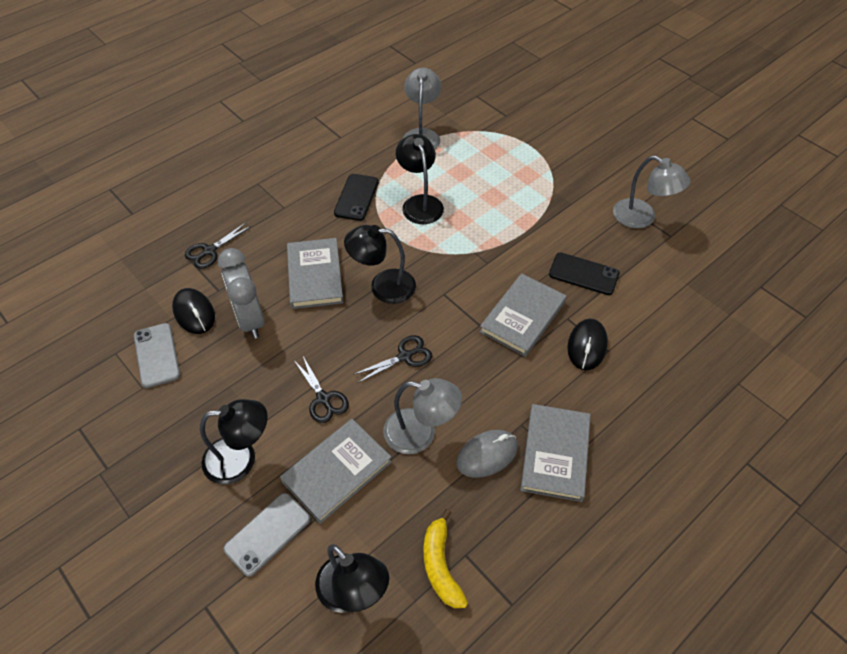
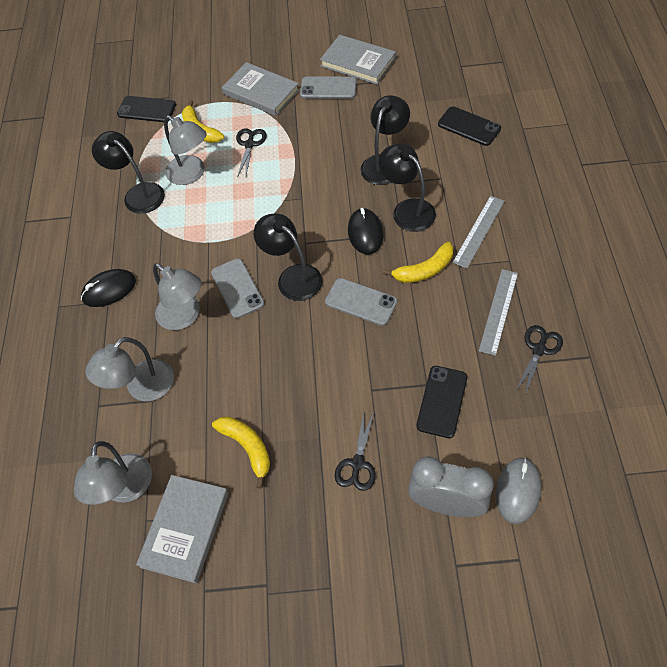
black phone: [334,174,379,221] [549,252,620,295] = 2 -> [117,96,176,122] [416,366,467,438] [438,106,501,146] = 3
grey book: [280,419,392,524] [287,238,344,309] [480,273,566,357] [521,404,591,502] = 4 -> [136,475,228,583] [222,62,300,116] [320,35,396,84] = 3
grey lamp: [383,378,462,454] [403,68,441,149] [613,156,690,228] = 3 -> [74,441,152,505] [85,337,174,401] [153,263,202,330] [164,115,207,185] = 4
grey phone: [134,323,180,388] [223,493,311,577] = 2 -> [211,258,264,318] [300,77,357,99] [325,278,397,326] = 3
grey ruler: none = 0 -> [452,196,505,269] [479,269,518,356] = 2
yellow banana: [424,509,468,608] = 1 -> [182,100,224,143] [212,416,270,488] [383,242,454,283] = 3

